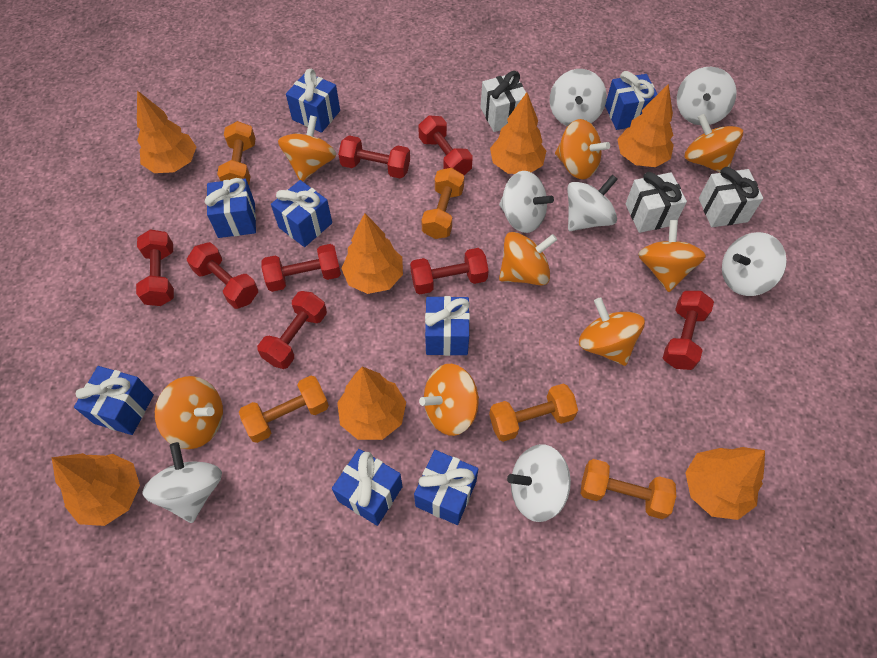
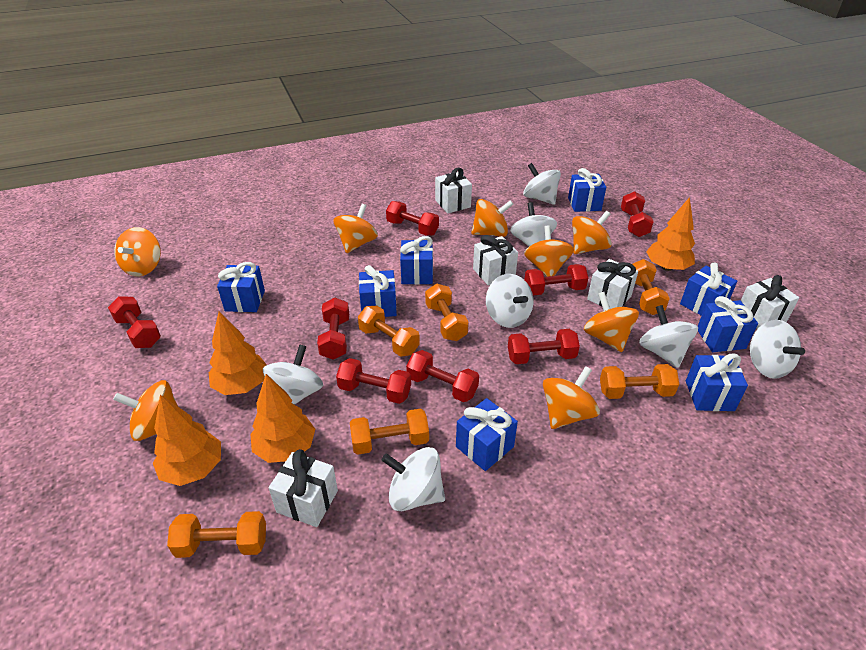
orange dumbbell: [217,121,256,185] [239,376,329,443] [421,168,464,239] [489,384,578,442] [581,459,676,519] = 5 -> [167,511,266,558] [350,409,429,455] [358,306,420,357] [425,284,469,341] [600,364,679,399] [633,259,670,315] = 6
orange tree: [51,453,140,526] [137,90,196,173] [337,367,406,440] [341,213,403,294] [490,92,546,174] [617,84,674,167] [685,447,765,520] = 7 -> [153,395,221,486] [209,311,267,395] [250,374,315,463] [646,197,695,271] = 4
white gift: [481,71,526,132] [626,172,687,233] [699,167,763,227] = 3 -> [268,449,338,527] [435,168,472,213] [473,235,518,286] [587,259,638,309] [741,275,799,329] = 5

